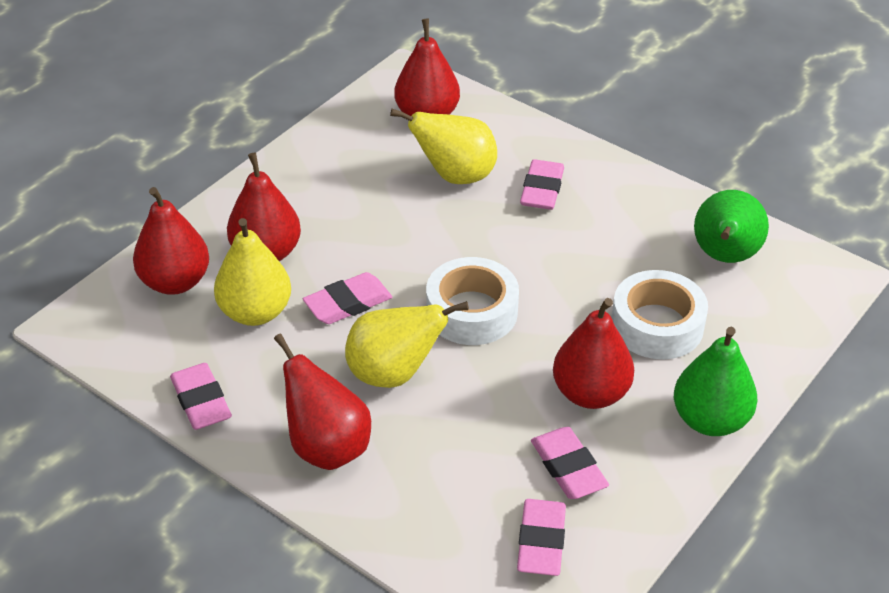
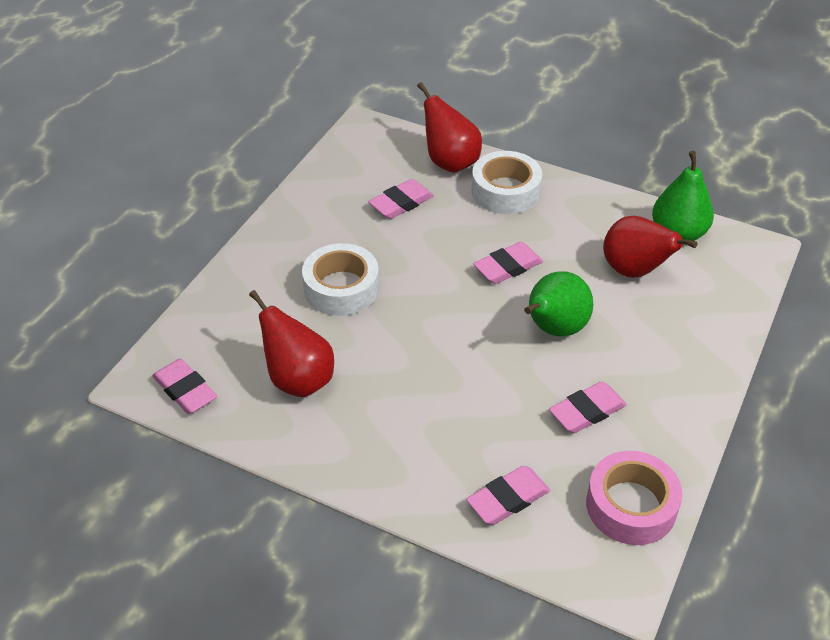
pink tape: none = 0 -> [586,451,682,545] = 1
red pear: [133,187,209,295] [227,153,301,261] [274,334,371,470] [394,19,460,116] [553,298,634,409] = 5 -> [249,290,334,397] [417,82,482,173] [603,216,698,278] = 3
yellow pear: [214,218,291,326] [345,301,469,388] [390,109,497,184] = 3 -> none = 0

